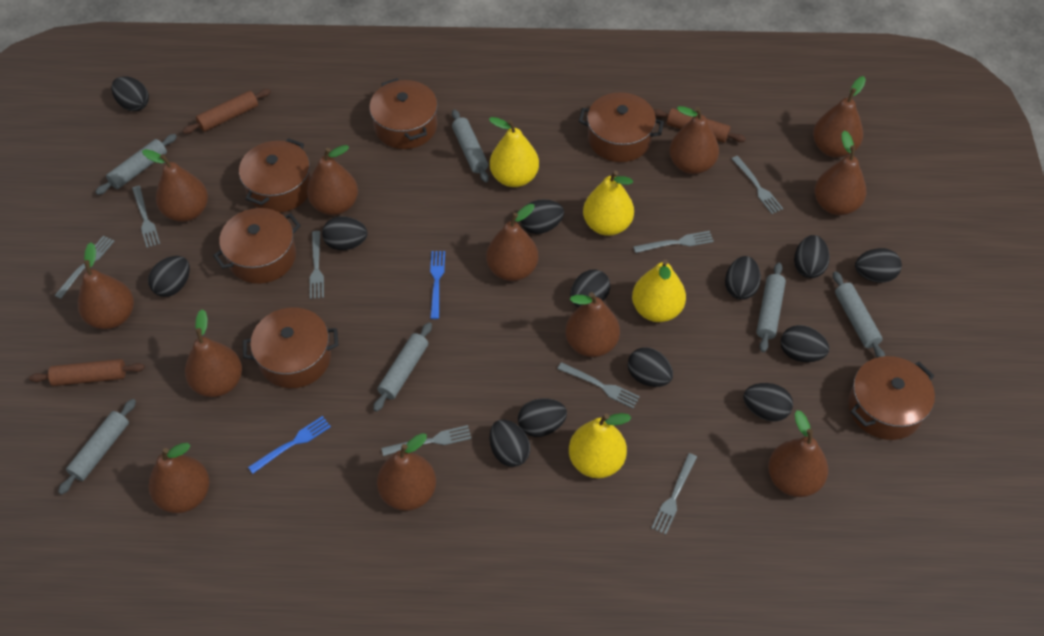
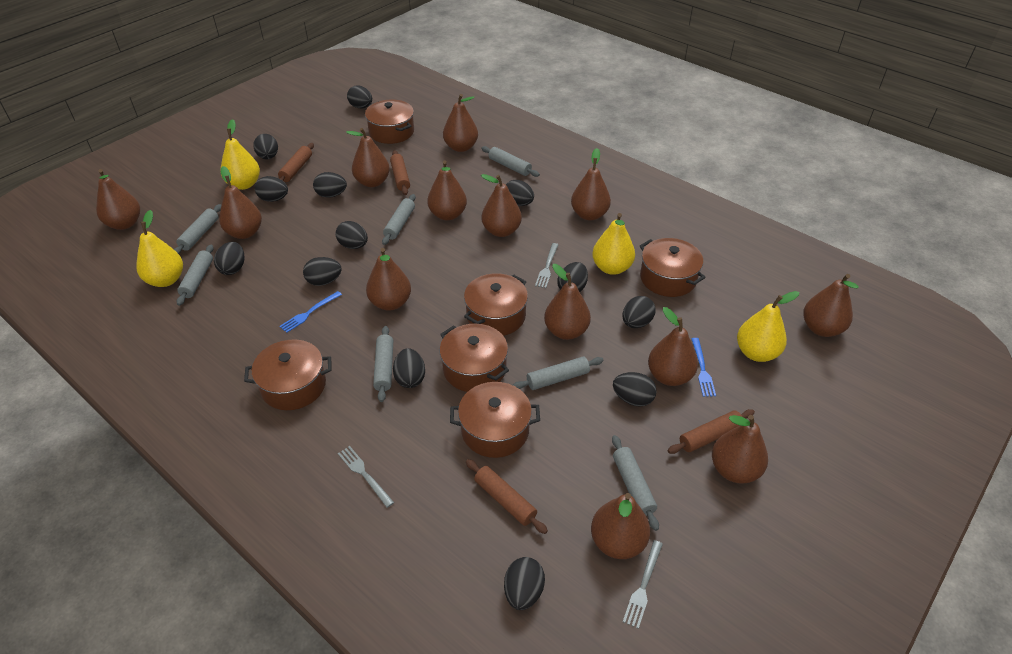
brown pear: [78,242,134,329] [142,149,208,222] [148,443,210,513] [185,309,242,397] [307,145,358,215] [377,433,436,511] [486,204,538,281] [565,292,620,357] [669,106,719,174] [768,410,828,497] [813,76,866,158] [815,130,866,215] = 12 -> [96,169,140,230] [219,166,262,239] [346,128,390,187] [366,248,411,311] [427,160,467,220] [443,94,478,152] [481,174,522,237] [544,264,591,340] [571,148,611,220] [591,493,650,559] [648,307,698,386] [712,415,768,484] [803,274,859,337] = 13
brown rolling pin: [29,359,145,386] [182,89,271,134] [653,108,746,143] = 3 -> [278,143,314,182] [390,150,410,195] [466,459,548,534] [668,409,755,454] = 4
grey fork: [54,236,114,299] [132,186,160,248] [310,231,324,299] [381,425,472,456] [557,362,640,408] [633,231,714,253] [651,453,697,535] [732,156,783,214] = 8 -> [338,446,394,508] [535,243,559,288] [623,540,663,629] = 3
grey rolling pin: [58,399,136,495] [95,134,177,195] [373,322,432,412] [452,109,489,182] [756,262,786,352] [833,271,885,358] = 6 -> [174,204,221,254] [176,245,214,306] [373,326,393,402] [382,194,416,245] [481,146,540,177] [513,356,604,390] [612,435,659,531] = 7

